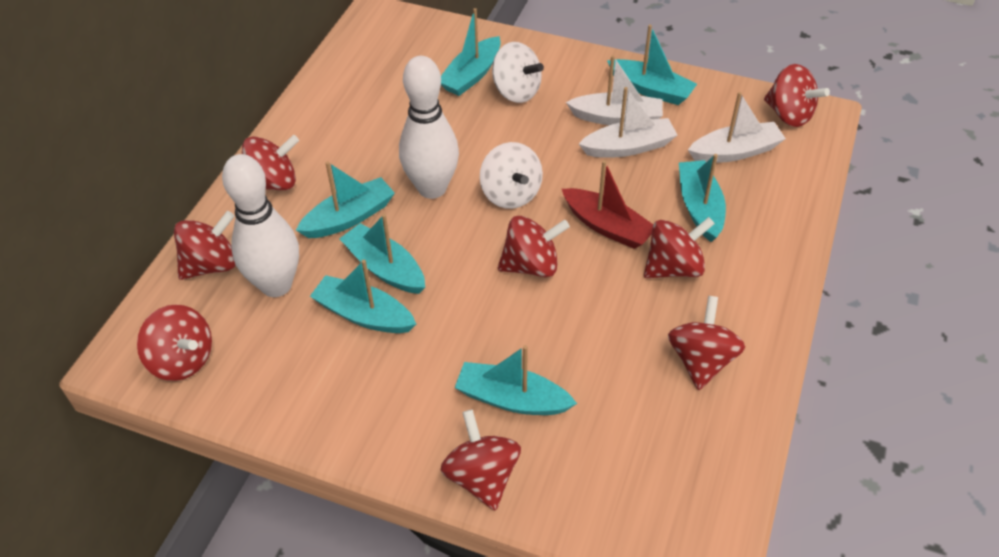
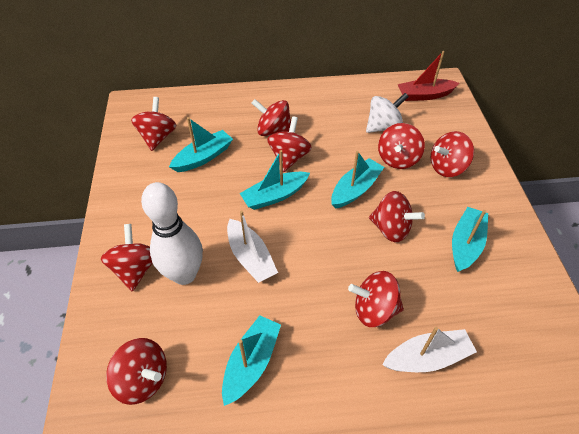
red spinning top: [137,305,212,381] [174,211,236,280] [242,135,299,190] [441,409,521,511] [498,216,570,277] [644,217,715,278] [668,296,745,390] [764,64,830,127] = 8 -> [101,224,153,292] [106,338,167,405] [131,97,176,151] [252,99,291,136] [267,116,312,172] [348,271,404,327] [369,191,425,242] [378,123,425,169] [431,131,474,177] = 9
turquoise boat: [296,161,395,238] [310,260,416,333] [339,214,425,294] [441,8,501,96] [454,345,577,415] [607,25,697,105] [679,154,726,242] = 7 -> [169,117,233,172] [222,315,281,406] [240,150,310,210] [331,151,384,209] [452,207,488,272] = 5
white boat: [566,55,663,125] [579,87,677,158] [688,92,786,163] = 3 -> [227,210,278,283] [382,327,477,372] = 2
white bowling pin: [222,154,299,297] [399,56,459,199] = 2 -> [141,182,203,285] = 1
white spinning top: [480,142,543,209] [492,42,544,103] = 2 -> [366,93,409,133] = 1

